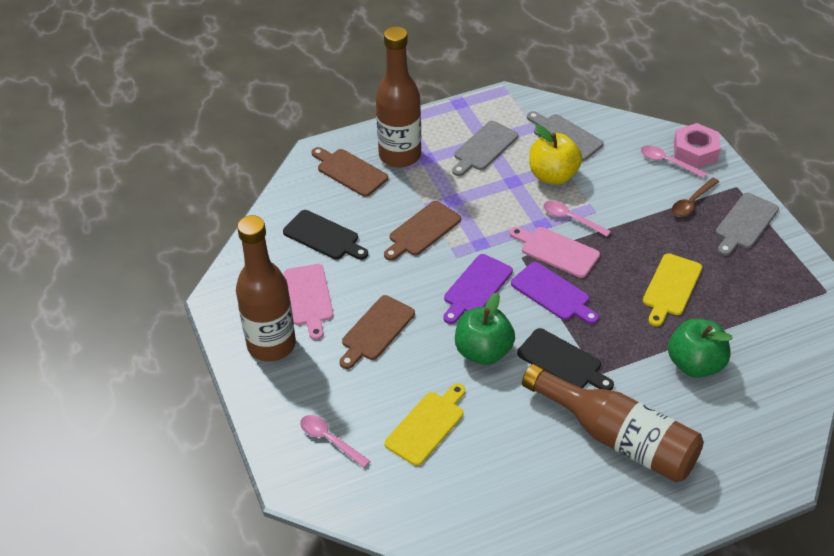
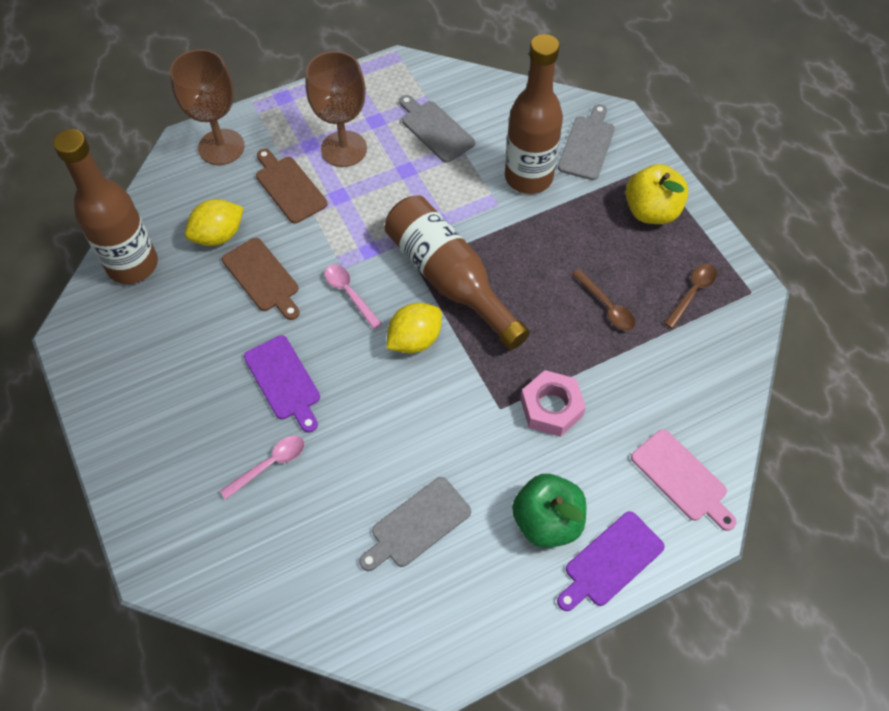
black cutting board: [283,210,368,260] [517,328,614,390] = 2 -> none = 0
brown cutting board: [311,147,388,197] [340,295,415,369] [384,201,461,261] = 3 -> [222,238,300,320] [256,149,328,223] = 2
brown goblet: none = 0 -> [170,49,245,165] [305,51,367,167] = 2
brown spoon: [672,178,719,217] = 1 -> [572,269,636,331] [664,264,717,329] = 2
green apple: [455,292,515,365] [668,318,733,378] = 2 -> [512,474,586,548] = 1
pink cutting board: [284,264,334,340] [510,227,600,278] = 2 -> [631,429,737,531] = 1
pink spoon: [300,415,370,468] [543,201,611,237] [641,145,707,178] = 3 -> [220,436,305,499] [324,265,382,329] = 2
yellow cutting board: [385,384,465,466] [643,253,702,327] = 2 -> none = 0
yellow lemon: none = 0 -> [185,199,244,246] [386,303,442,353] = 2

